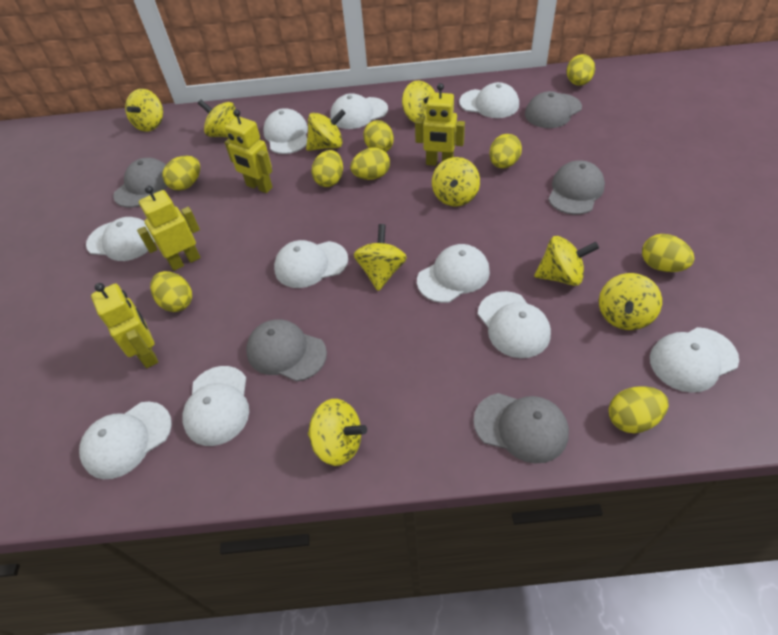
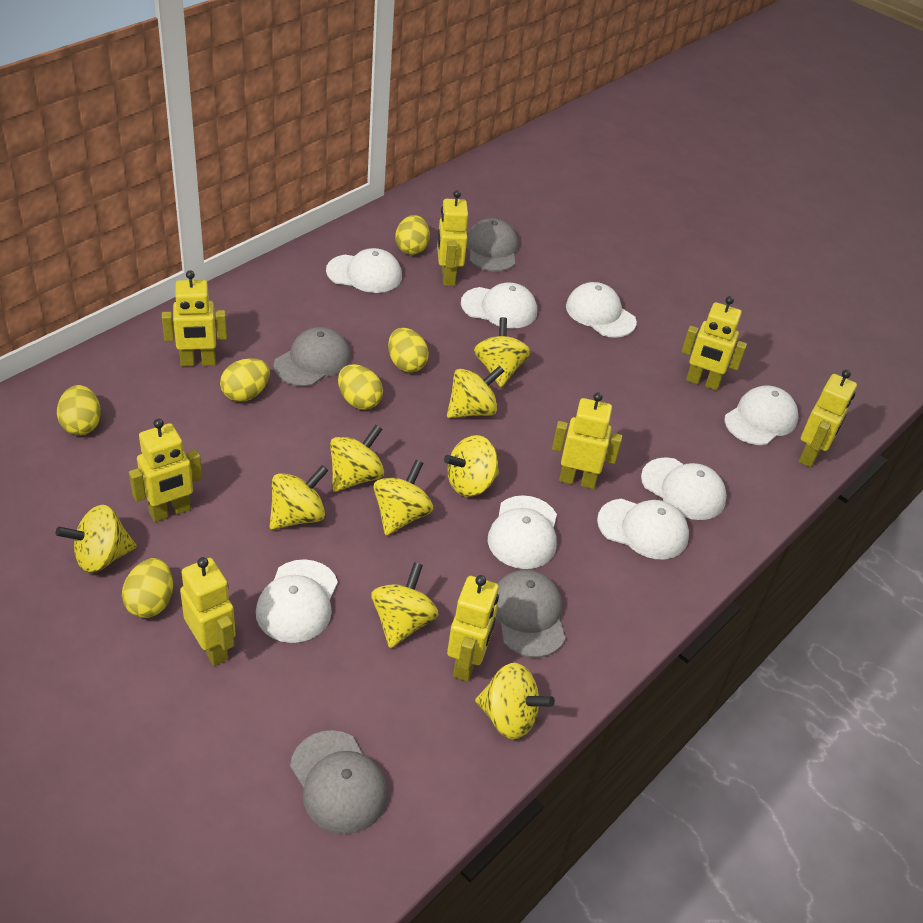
grey cap: [113,158,168,208] [246,319,327,382] [473,393,569,464] [525,91,582,128] [548,160,605,215] = 5 -> [274,327,351,387] [290,730,388,834] [466,218,518,272] [496,570,566,658] = 4
white cap: [79,402,172,479] [86,217,155,261] [182,366,249,446] [263,108,308,154] [274,240,348,288] [330,93,388,129] [417,244,490,303] [459,82,519,118] [478,291,551,358] [650,327,739,393] = 10 -> [256,559,338,643] [326,248,402,293] [461,282,537,328] [488,495,557,569] [566,282,637,338] [597,499,689,559] [641,457,727,520] [725,386,798,445] = 8
yellow egg: [150,271,192,312] [163,156,200,191] [311,150,343,187] [350,147,390,180] [363,120,394,152] [489,134,522,168] [567,54,595,86] [609,386,669,433] [642,234,694,272] = 9 -> [57,385,101,436] [122,558,173,618] [220,358,270,402] [338,364,383,410] [388,328,429,372] [395,215,430,255] = 6
yellow robot: [91,283,158,368] [137,185,201,271] [225,109,273,193] [415,83,465,166] = 4 -> [129,419,202,522] [162,270,227,367] [180,557,236,666] [437,190,468,286] [447,575,499,681] [552,392,622,489] [682,296,747,390] [799,370,857,467] = 8

